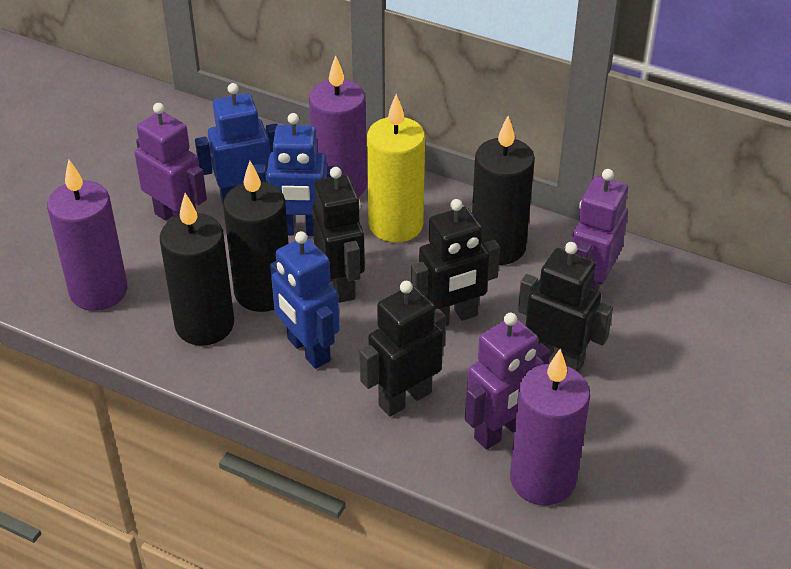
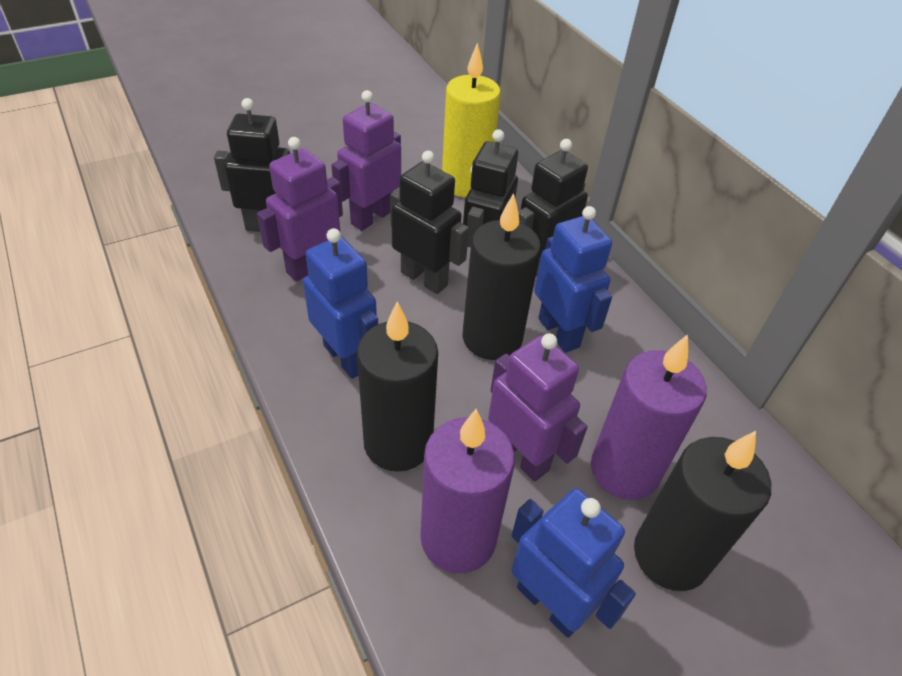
purple candle: [47,160,127,311] [309,55,367,197] [510,349,590,505] = 3 -> [421,409,515,574] [591,334,706,500] = 2

